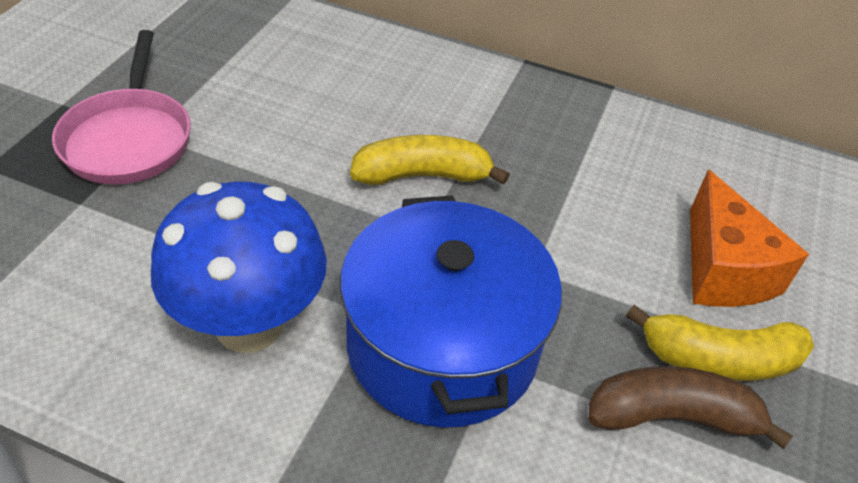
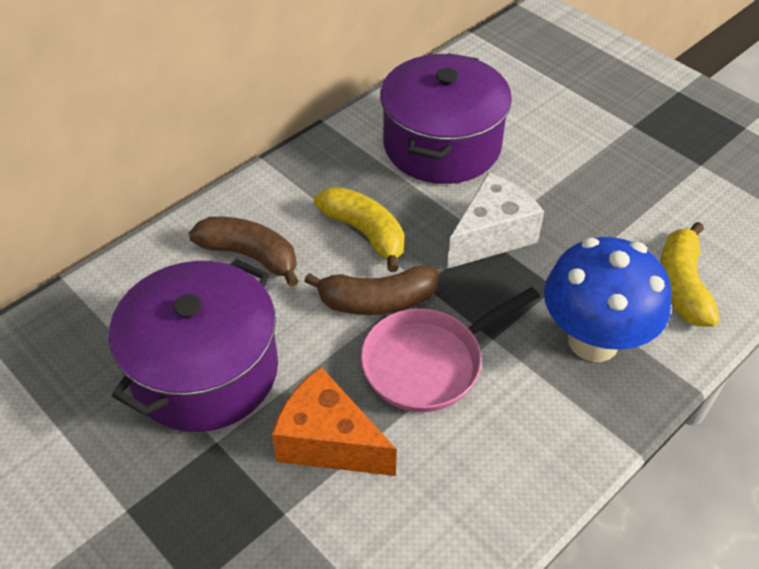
blue pot: [340,195,562,428] = 1 -> none = 0
brown banana: [588,366,793,449] = 1 -> [189,217,299,287] [304,266,438,315] = 2
purple pot: none = 0 -> [109,259,278,432] [380,53,512,184] = 2
white cheese: none = 0 -> [447,172,544,269] = 1

